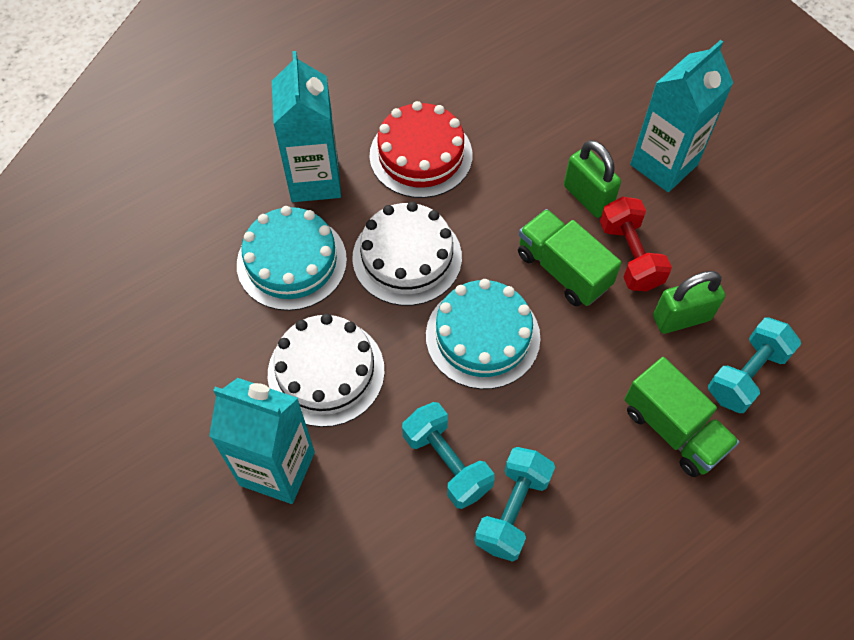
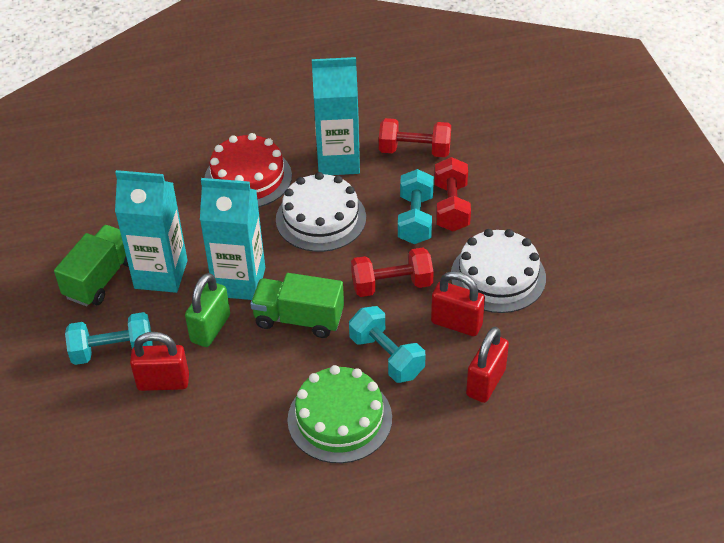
green cake: none = 0 -> [287,365,392,463] = 1
green padlock: [564,140,621,218] [653,271,725,334] = 2 -> [185,273,230,347] = 1
red dumbbell: [600,197,672,291] = 1 -> [351,248,434,297] [379,118,451,157] [435,157,471,231] = 3
red padlock: none = 0 -> [130,332,189,391] [431,271,485,336] [466,327,509,403] = 3
turquoise cake: [237,206,347,311] [426,279,540,389] = 2 -> none = 0

